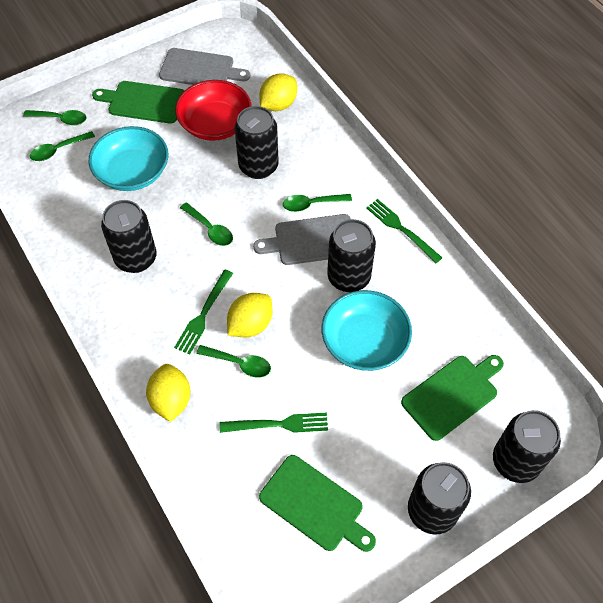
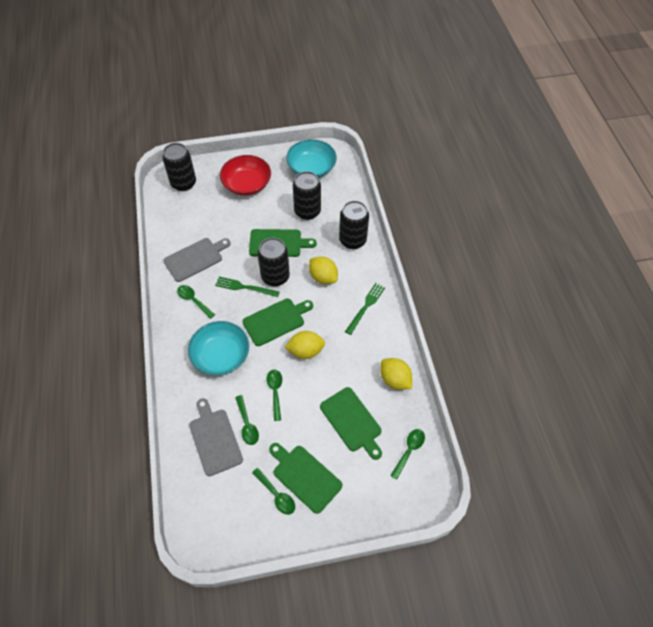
black can: [101,200,157,273] [235,106,279,179] [327,219,376,292] [408,462,471,535] [493,410,561,483] = 5 -> [162,143,196,191] [257,238,290,286] [293,171,321,220] [339,201,369,249] = 4
green cutting board: [92,81,184,124] [259,455,376,552] [401,355,504,441] = 3 -> [242,298,313,346] [249,229,317,257] [269,443,342,514] [320,387,382,460] = 4
green fork: [174,270,233,355] [220,413,328,433] [366,199,442,263] = 3 -> [215,277,280,297] [345,283,385,335] = 2

